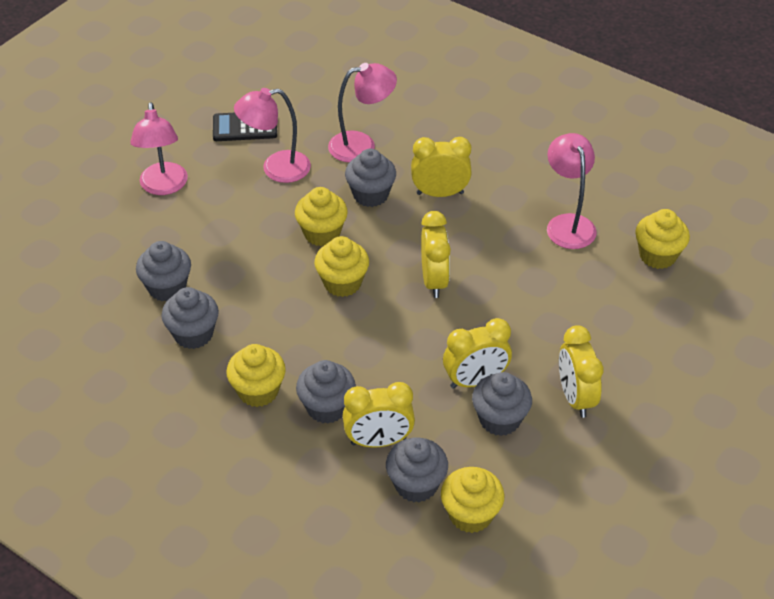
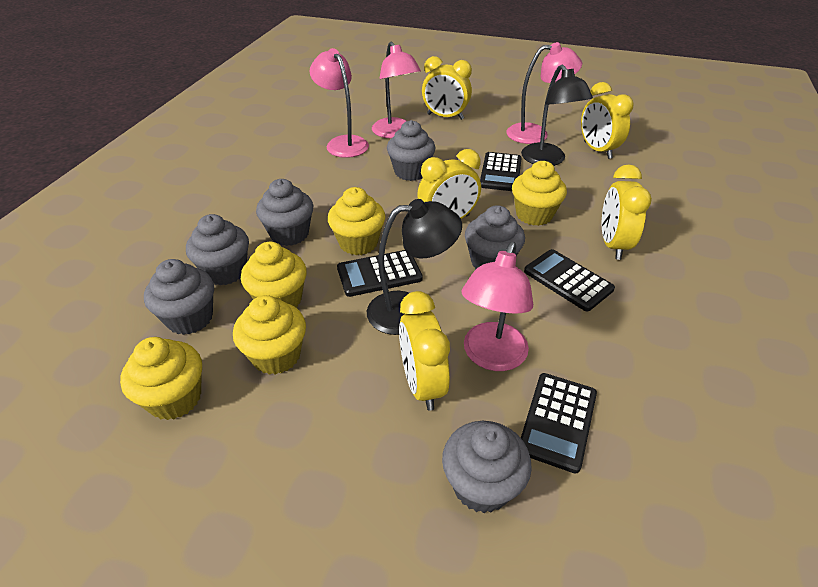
black calculator: [213,113,277,141] = 1 -> [337,250,423,297] [480,152,522,191] [521,373,597,474] [524,249,615,312] = 4
black lamp: none = 0 -> [367,199,462,335] [521,65,593,166] = 2

